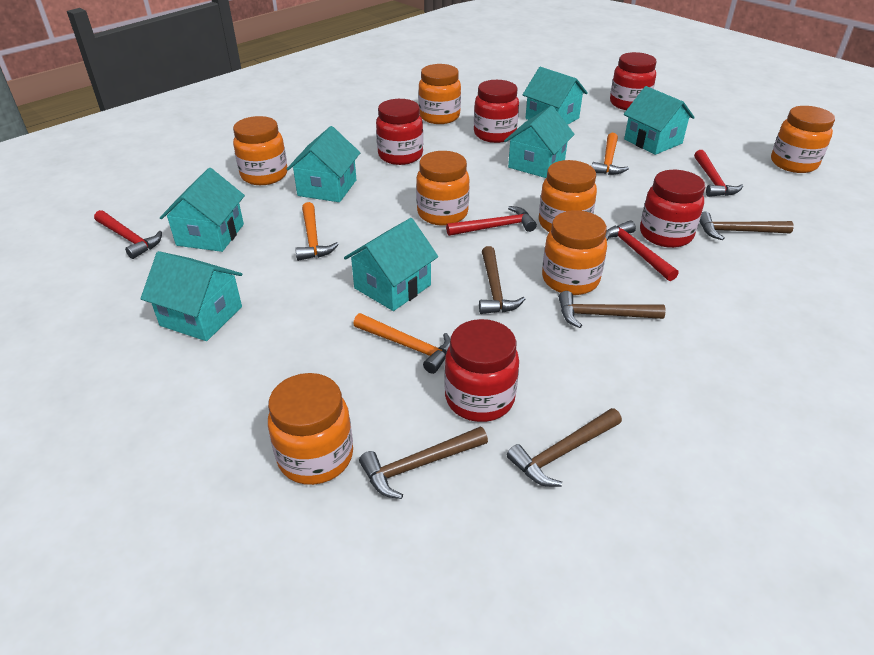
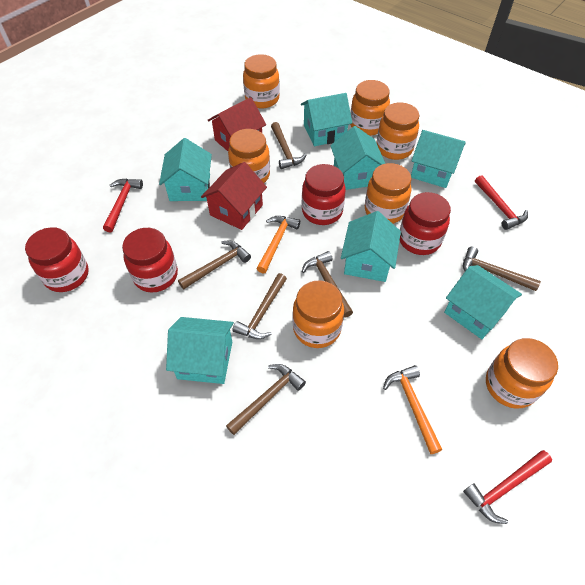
brown hammer: [359,426,488,499] [479,246,525,314] [507,408,622,487] [559,291,665,328] [700,211,794,240] = 5 -> [178,241,251,289] [226,364,306,435] [233,273,287,339] [271,122,306,169] [302,251,353,318] [463,247,541,291] = 6
orange hammer: [295,202,339,261] [353,313,450,374] [592,133,629,175] = 3 -> [256,216,300,273] [383,365,442,454] = 2
red hammer: [94,210,162,259] [446,206,537,236] [605,220,679,281] [694,150,743,197] = 4 -> [103,179,143,232] [463,450,552,524] [475,175,528,230] = 3
red house: none = 0 -> [201,162,267,230] [207,97,266,151] = 2
red jar: [376,99,423,165] [444,319,519,422] [474,80,519,143] [610,52,657,110] [640,170,705,248] = 5 -> [25,227,89,292] [122,228,178,292] [302,164,346,225] [400,192,451,255] = 4

